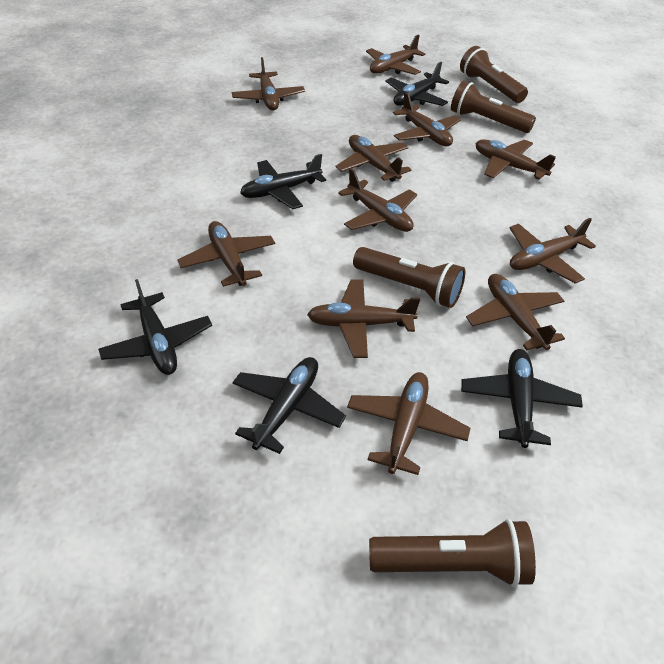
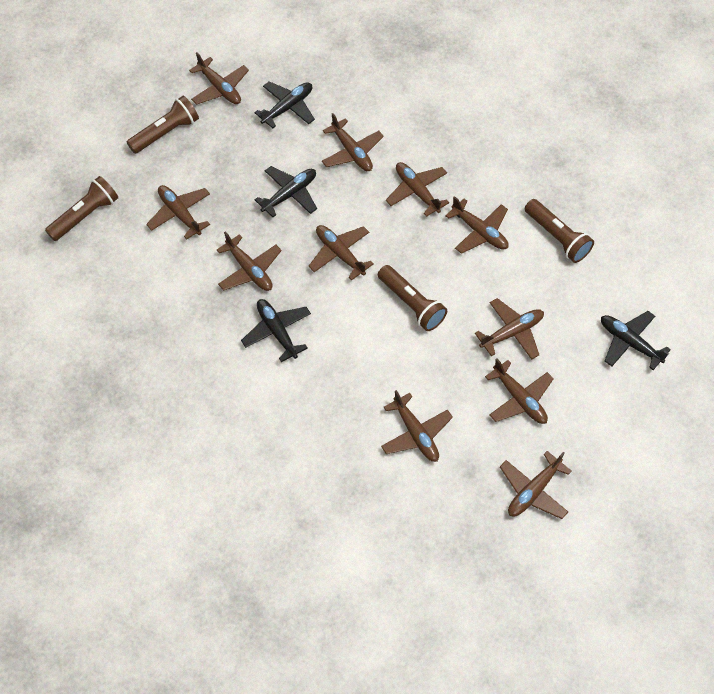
black plane: [98,279,212,375] [232,357,346,454] [240,154,326,209] [385,62,449,106] [461,349,583,448] = 5 -> [241,299,311,362] [254,81,315,128] [255,166,317,217] [601,311,671,370] = 4

